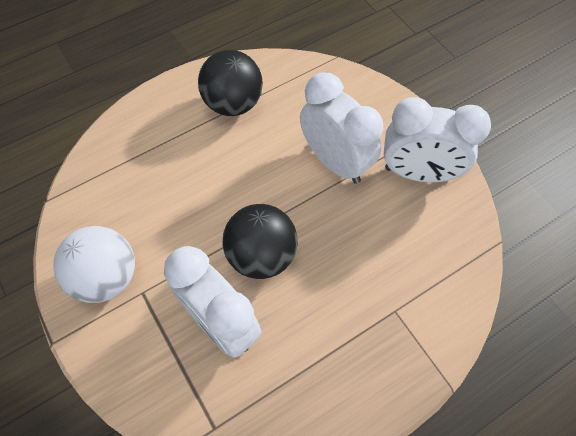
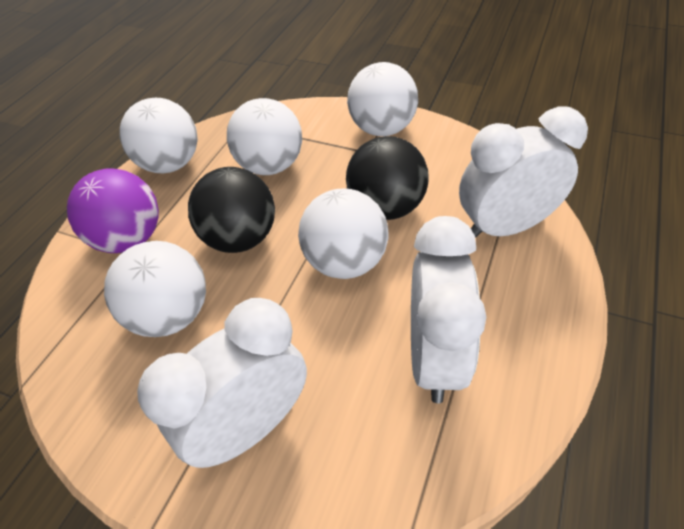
purple ball: none = 0 -> [67,169,159,253] = 1
white ball: [53,226,135,303] = 1 -> [104,241,206,337] [120,98,198,173] [227,98,302,175] [298,189,389,279] [347,62,418,136] = 5

